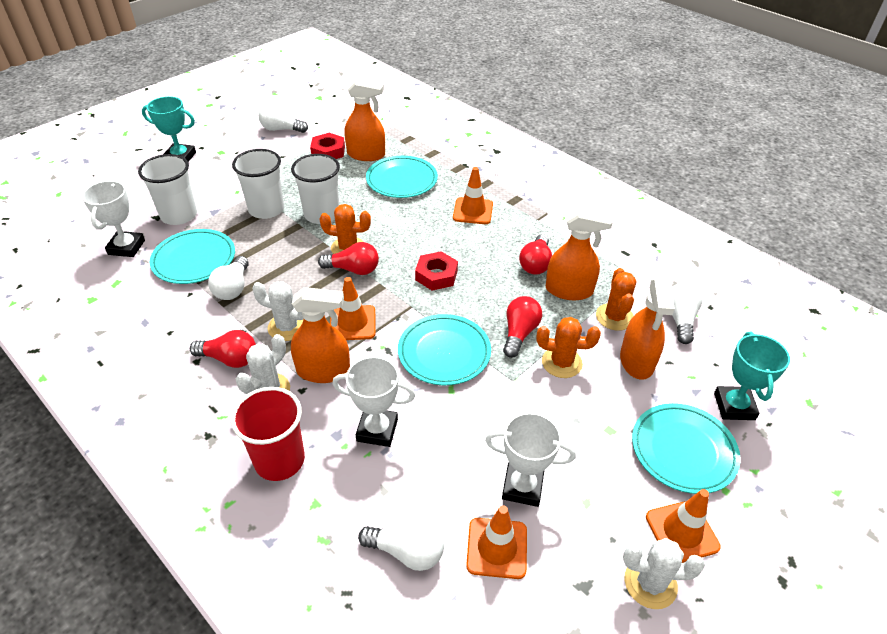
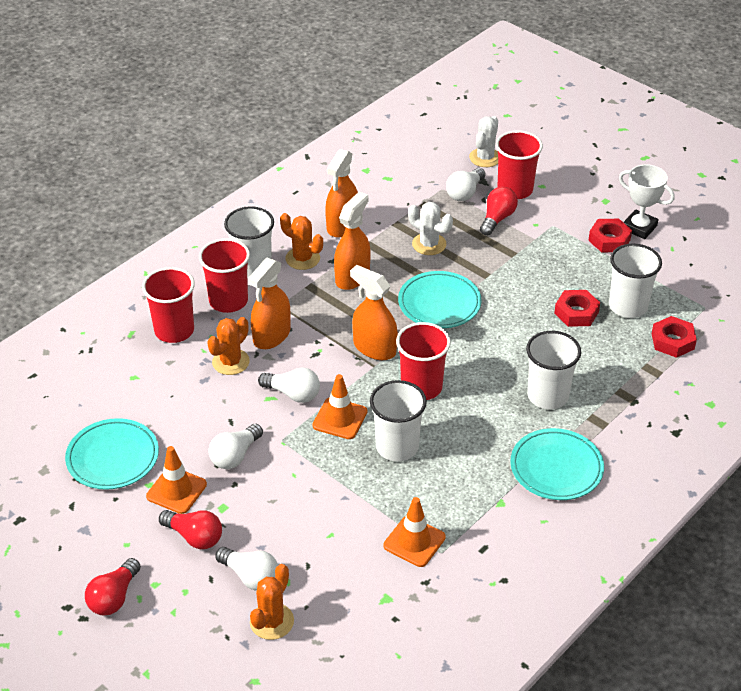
orange traffic cone: [330,277,376,340] [453,167,493,224] [466,505,527,579] [646,489,721,563] = 4 -> [146,446,207,514] [312,374,367,439] [384,497,446,567] = 3
red cup: [231,387,305,481] = 1 -> [142,267,195,343] [199,238,250,313] [396,322,451,400] [496,130,543,199] = 4
red light bulb: [190,330,256,368] [318,242,379,275] [503,296,542,358] [519,234,552,275] = 4 -> [85,558,141,615] [159,510,222,549] [480,187,518,236] = 3
red nut: [310,133,345,159] [415,251,458,291] = 2 -> [554,290,600,327] [588,219,632,252] [652,316,697,358] = 3
turquoise plate: [150,229,235,284] [366,156,438,198] [398,314,491,385] [632,403,741,494] = 4 -> [65,418,159,490] [398,271,482,328] [510,428,604,500] = 3
turquoise trophy: [142,96,196,162] [714,332,790,420] = 2 -> none = 0
white cactus: [236,334,290,394] [252,281,304,341] [623,538,705,609] = 3 -> [408,202,453,255] [469,116,498,167] = 2
white cup: [138,154,197,225] [232,149,284,219] [291,154,340,224] = 3 -> [224,206,274,279] [370,380,427,461] [526,331,581,409] [609,243,662,318] = 4
white trophy: [82,181,145,257] [332,356,415,447] [485,413,576,507] = 3 -> [619,164,675,239] = 1

